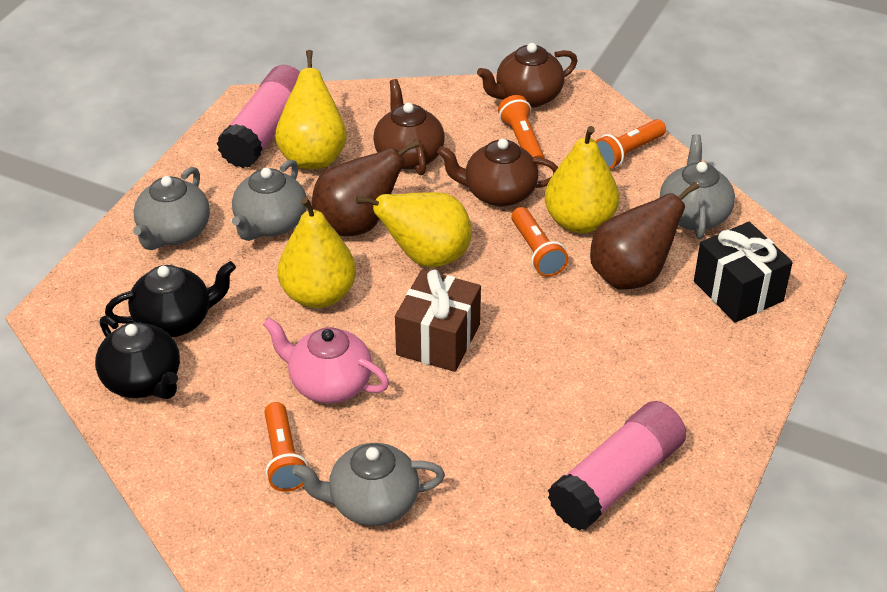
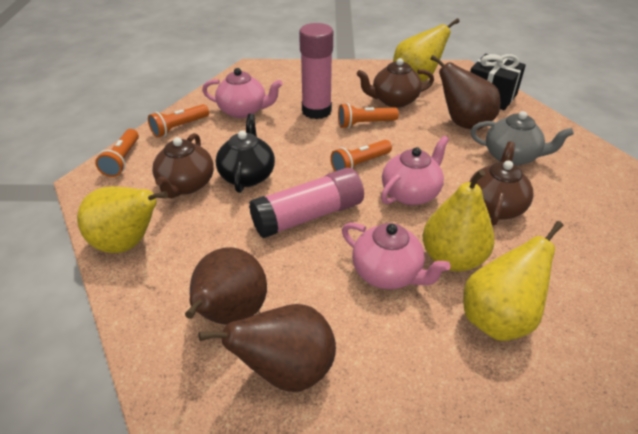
black teapot: [95,315,180,399] [105,261,236,337] = 2 -> [216,114,275,193] = 1
brown gift: [395,269,481,372] = 1 -> none = 0
brown pear: [312,140,420,236] [590,182,699,290] = 2 -> [185,247,267,325] [199,304,336,392] [430,55,500,130] = 3
grey teapot: [133,167,210,250] [232,159,307,241] [292,443,445,526] [660,134,735,239] = 4 -> [471,111,574,166] = 1
pink teapot: [263,317,389,404] = 1 -> [202,68,283,118] [342,223,451,289] [381,136,449,205] = 3

